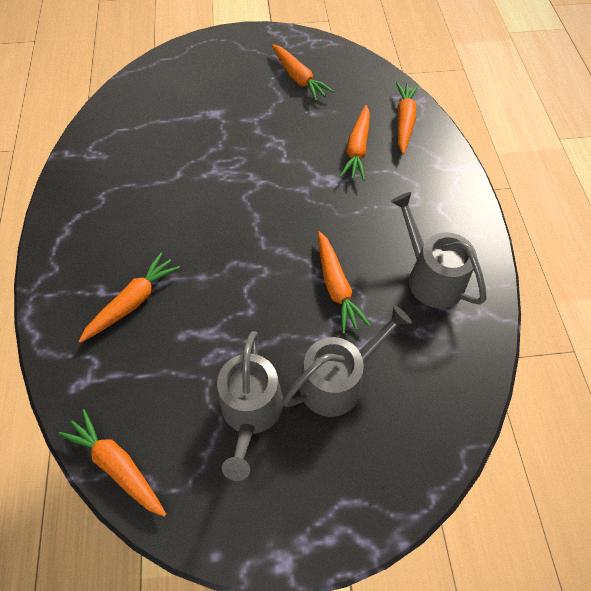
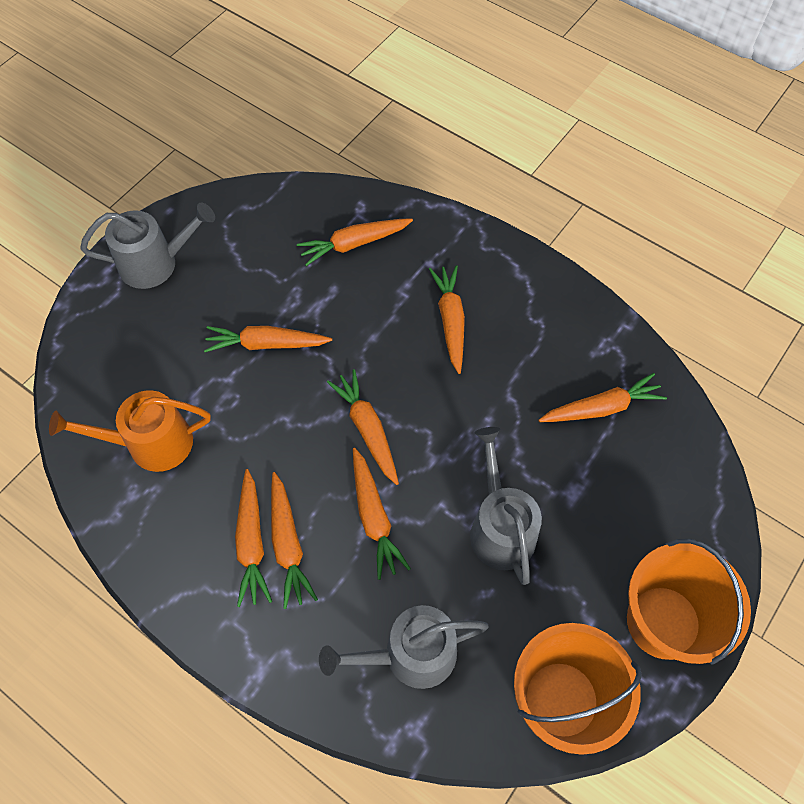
orange bucket: none = 0 -> [514,623,642,755] [627,539,751,665] = 2
orange carrot: [58,409,166,517] [79,253,180,343] [272,44,334,101] [318,231,370,334] [340,105,370,181] [396,82,419,154] = 6 -> [204,326,332,352] [235,469,272,607] [271,472,318,609] [297,218,413,266] [327,369,399,485] [353,448,411,580] [429,265,465,374] [539,373,667,422] = 8
orange watering can: none = 0 -> [49,390,210,472] = 1

